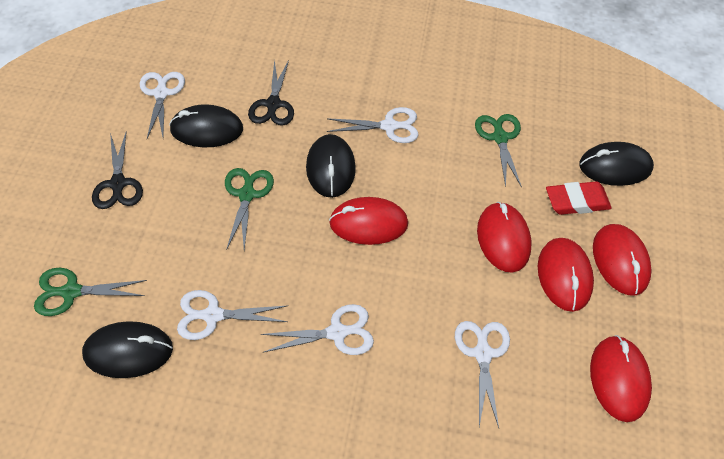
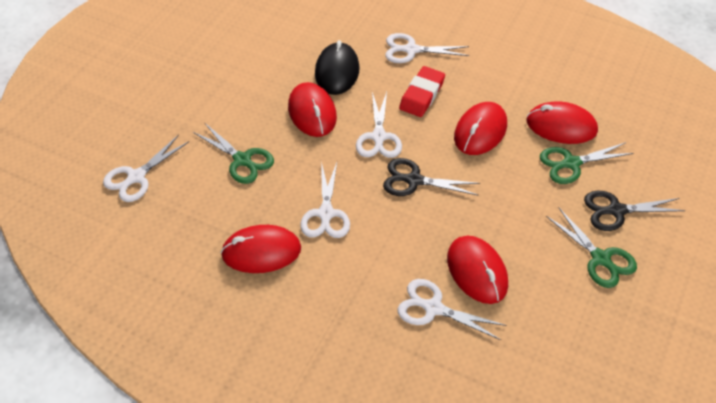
black mouse: [82,321,173,378] [169,104,243,147] [306,134,356,198] [579,142,654,186] = 4 -> [315,40,359,95] = 1

